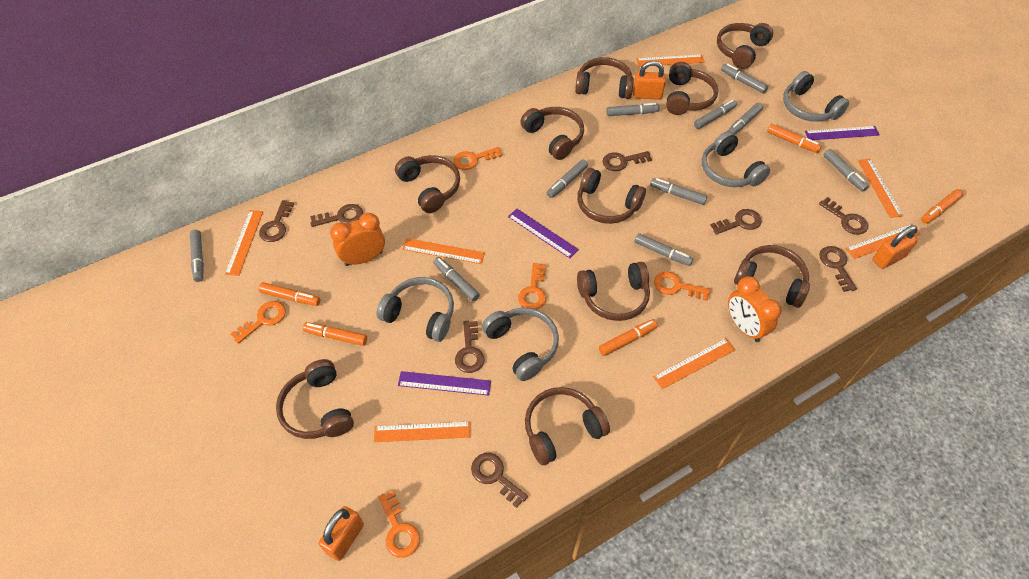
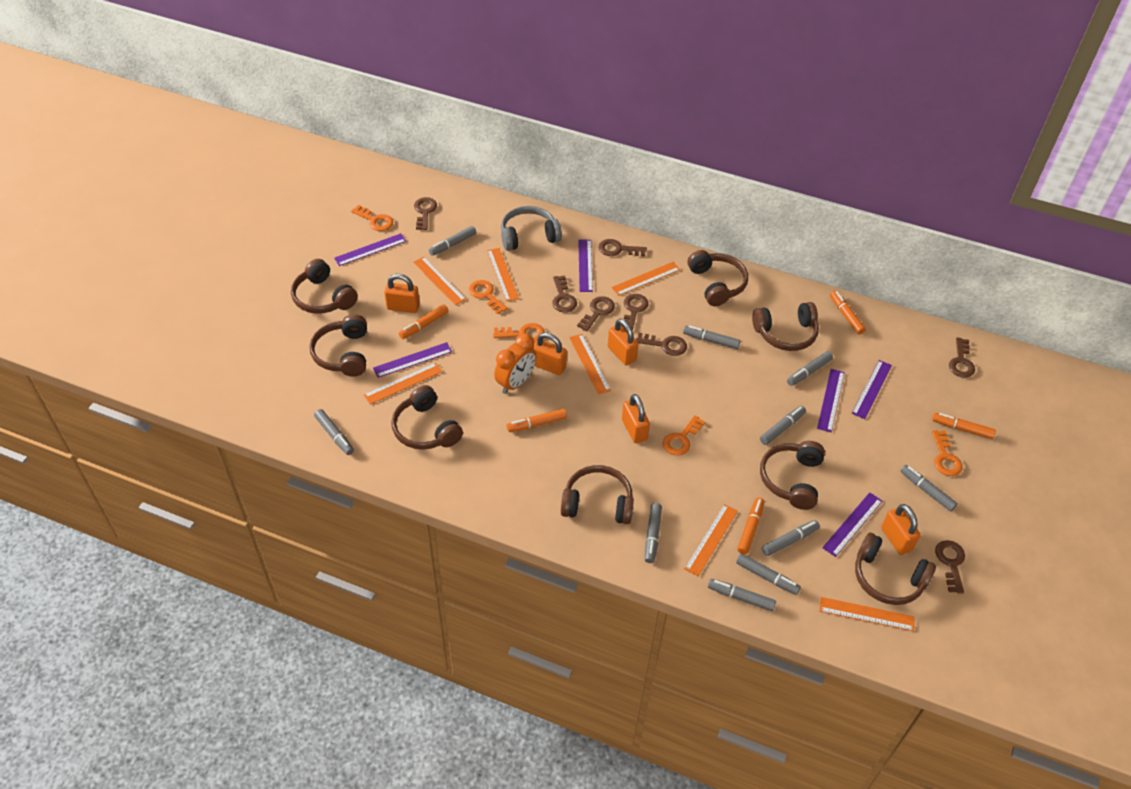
brown headphones: [276,359,354,439] [395,155,460,213] [520,107,584,160] [525,387,610,465] [575,57,634,99] [577,168,646,224] [577,262,650,321] [666,62,718,115] [717,23,773,69] [734,245,810,308] = 10 -> [291,259,358,314] [310,314,367,377] [391,385,463,450] [561,465,634,524] [687,250,748,306] [752,302,819,351] [760,441,825,510] [855,533,936,605] = 8
grey headphones: [377,277,454,342] [482,308,559,381] [702,131,770,187] [783,71,849,122] = 4 -> [501,206,562,251] = 1
orange clock: [330,213,385,266] [728,276,782,342] = 2 -> [494,333,536,394] = 1
orange padlock: [318,506,364,561] [633,61,666,100] [872,225,918,269] = 3 -> [384,274,420,313] [533,332,567,375] [608,319,639,366] [622,394,650,443] [881,504,920,555] = 5
purple ruler: [398,371,491,396] [508,209,579,258] [805,126,880,140] = 3 -> [334,233,406,266] [373,342,452,378] [578,240,593,292] [817,369,845,432] [822,492,882,557] [852,360,892,419] = 6

